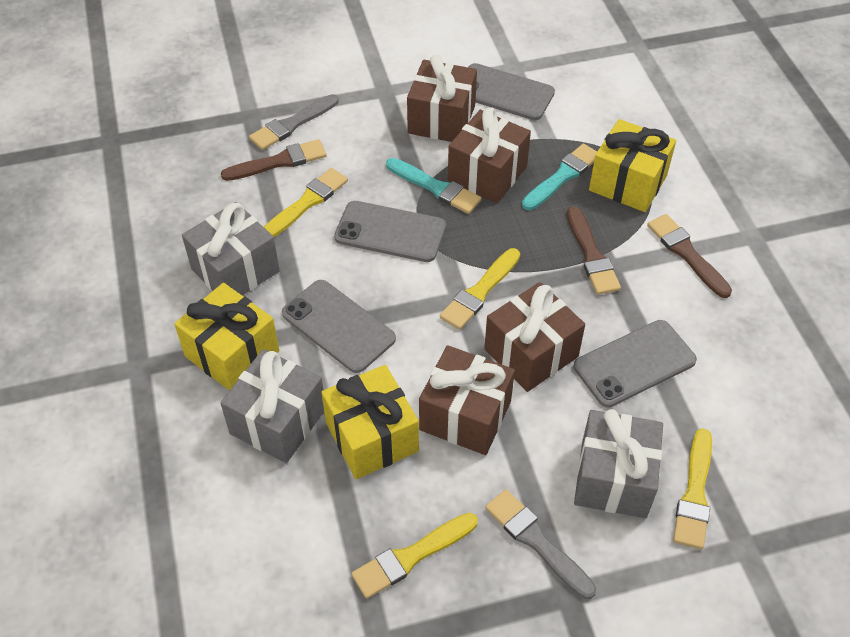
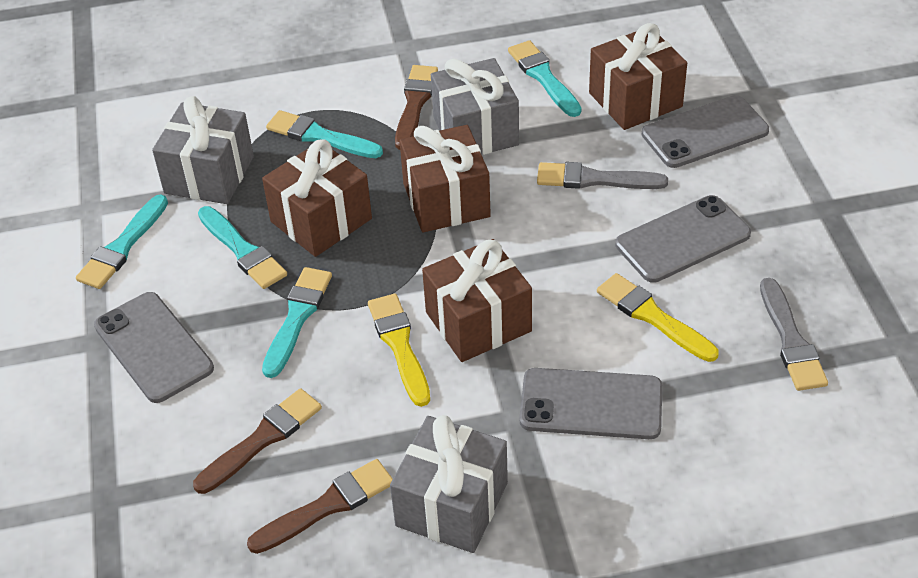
turquoise brush: [386,158,482,214] [522,144,597,210] = 2 -> [76,195,168,289] [198,206,287,289] [262,267,332,378] [266,110,383,158] [508,40,581,117] = 5
yellow brush: [264,168,348,237] [351,513,478,599] [440,248,520,330] [673,428,712,549] = 4 -> [368,294,430,407] [597,273,719,362] = 2
yellow gift: [174,283,279,391] [321,365,419,479] [589,119,676,212] = 3 -> none = 0

